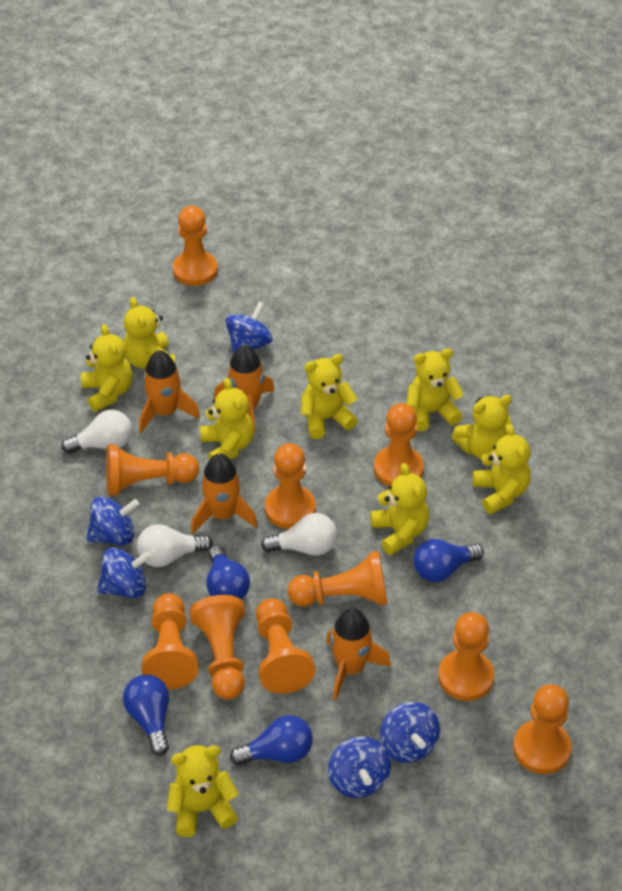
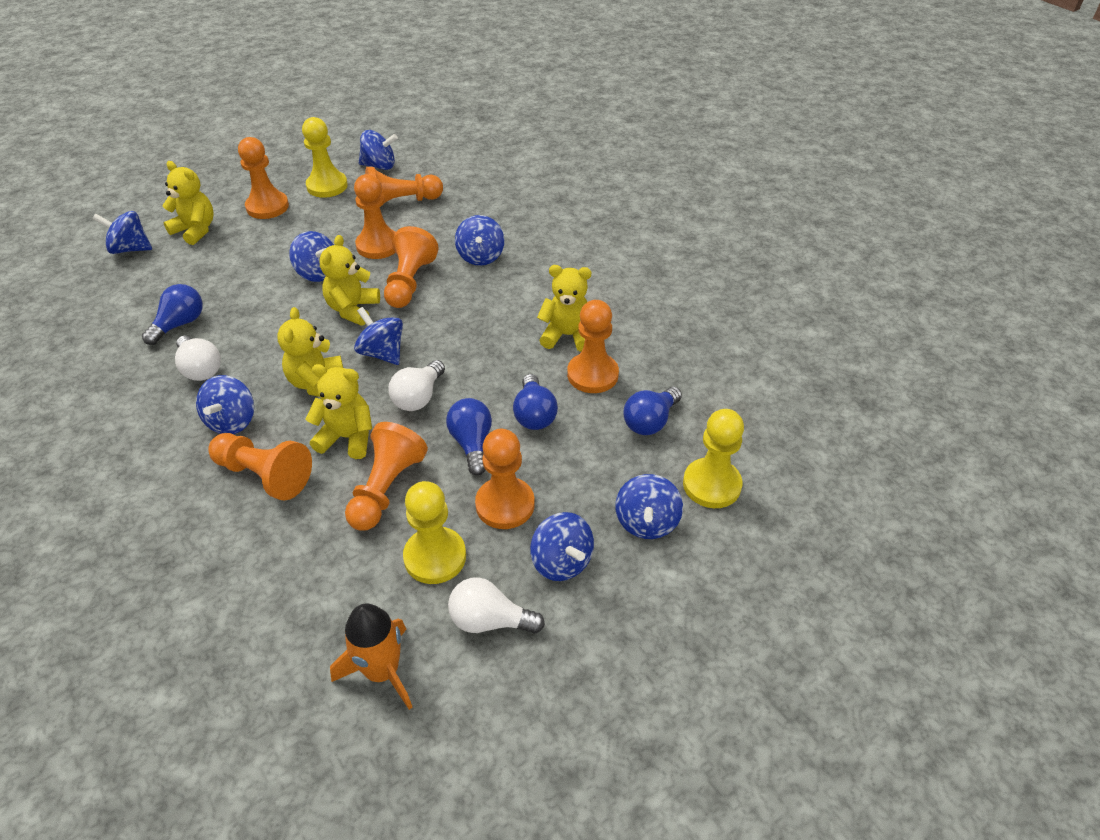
blue spinning top: [86,497,139,545] [97,547,152,598] [226,301,273,355] [328,736,391,798] [380,702,440,763] = 5 -> [92,211,152,254] [196,375,254,434] [289,231,334,282] [354,307,403,365] [359,130,398,170] [455,215,504,266] [530,512,594,581] [615,474,683,539] = 8
orange pawn: [106,444,199,496] [142,593,198,689] [173,205,218,286] [189,595,245,700] [256,598,316,694] [265,443,316,529] [288,551,388,607] [374,403,424,486] [438,612,494,701] [513,684,572,774] = 10 -> [208,433,312,500] [238,137,289,219] [345,422,428,531] [354,174,396,259] [365,167,443,203] [384,226,439,308] [475,429,535,529] [567,300,619,393] = 8
orange rocket: [139,350,200,433] [191,454,258,534] [214,345,275,433] [326,608,391,700] = 4 -> [330,603,412,710] = 1
yellow pawn: none = 0 -> [302,117,348,198] [403,481,466,584] [683,409,744,508] = 3
yellow teddy bear: [81,324,132,412] [123,297,176,368] [167,745,239,837] [200,378,254,460] [301,354,358,439] [370,463,429,555] [407,348,464,431] [452,395,512,459] [473,424,531,514] = 9 -> [162,161,213,245] [277,307,343,397] [306,364,372,459] [319,235,380,325] [537,265,591,352] = 5

